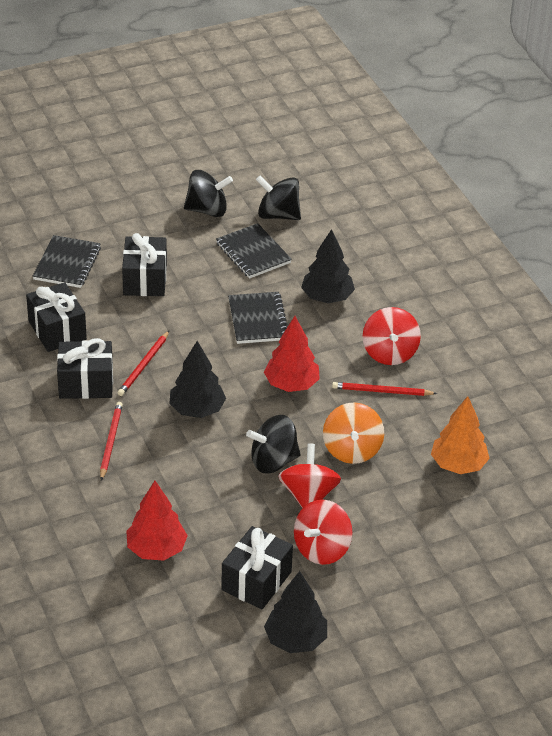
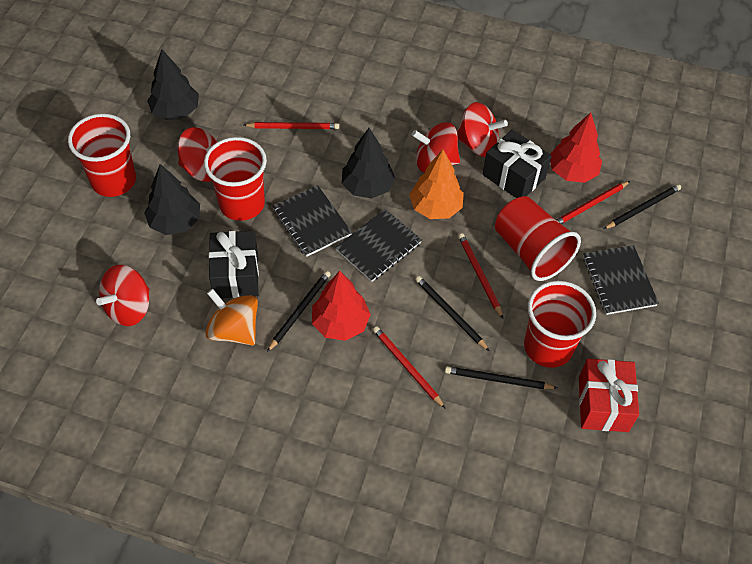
black gift: [26,282,87,352] [57,338,113,399] [122,233,167,296] [221,526,293,609] = 4 -> [209,231,259,298] [483,130,552,198] = 2
black pencil: none = 0 -> [267,271,331,352] [415,276,489,351] [445,366,557,389] [604,184,681,229] = 4
black spinning top: [184,170,233,217] [246,415,301,474] [256,176,301,220] = 3 -> none = 0
red cup: none = 0 -> [68,114,136,197] [204,137,267,221] [495,196,581,281] [524,281,596,368] = 4
red gift: none = 0 -> [579,359,639,432] = 1
red pencil: [100,402,123,481] [117,331,169,396] [332,382,437,396] = 3 -> [244,122,339,129] [373,326,446,409] [458,233,503,318] [556,181,630,224] = 4
red spinning top: [278,444,341,509] [294,500,353,565] [363,307,421,365] = 3 -> [96,265,150,326] [178,127,217,182] [412,122,460,173] [457,102,508,157] = 4

